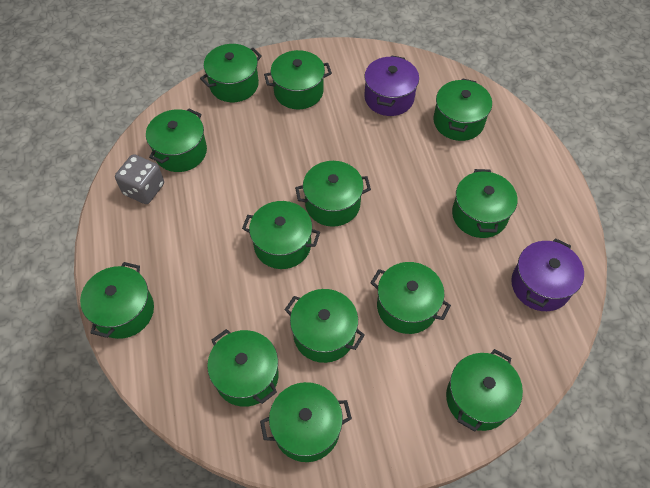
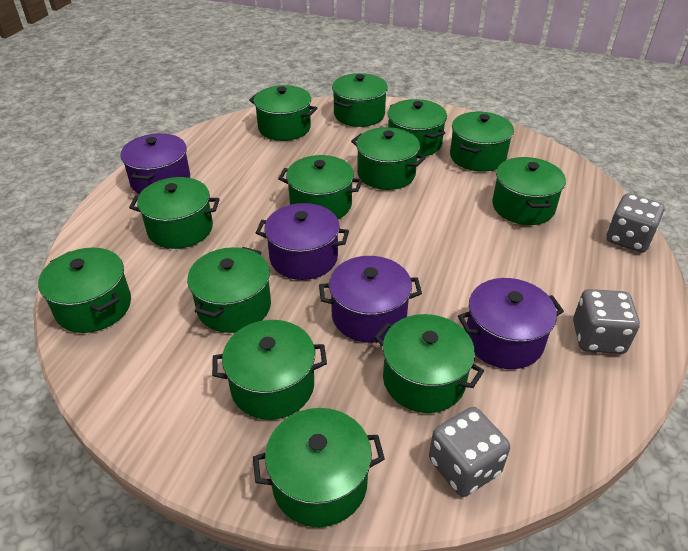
grey dice: [115,154,164,204] = 1 -> [429,407,510,497] [573,289,640,354] [606,193,665,253] = 3
purple pot: [364,55,419,116] [511,238,584,311] = 2 -> [120,133,190,194] [256,203,349,280] [319,256,422,343] [458,278,564,369] = 4

